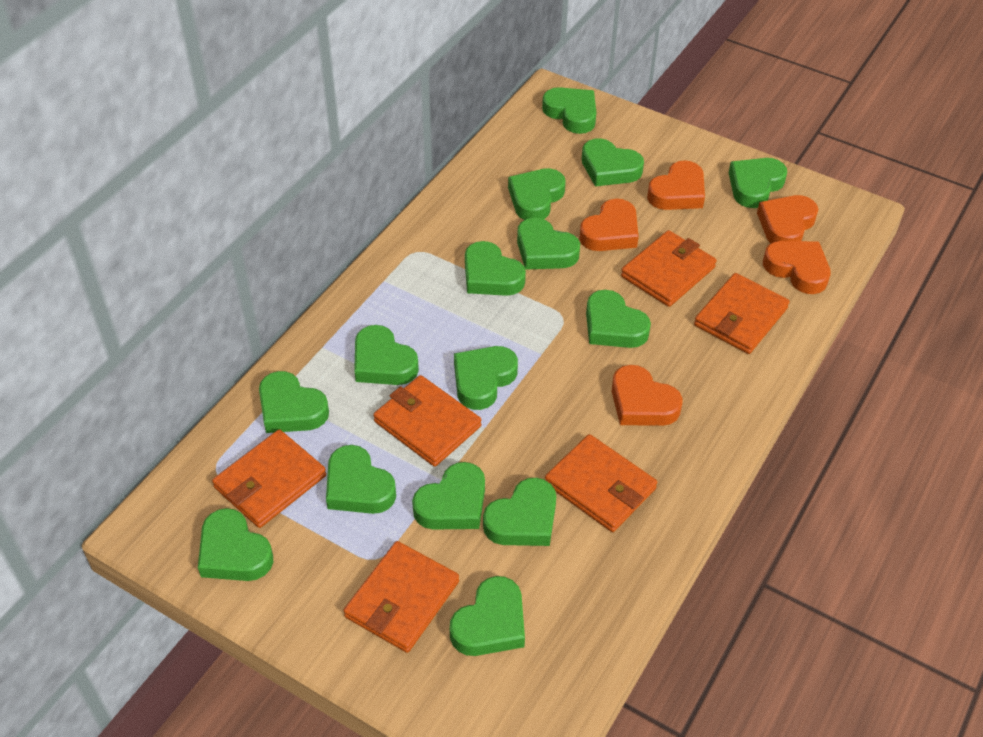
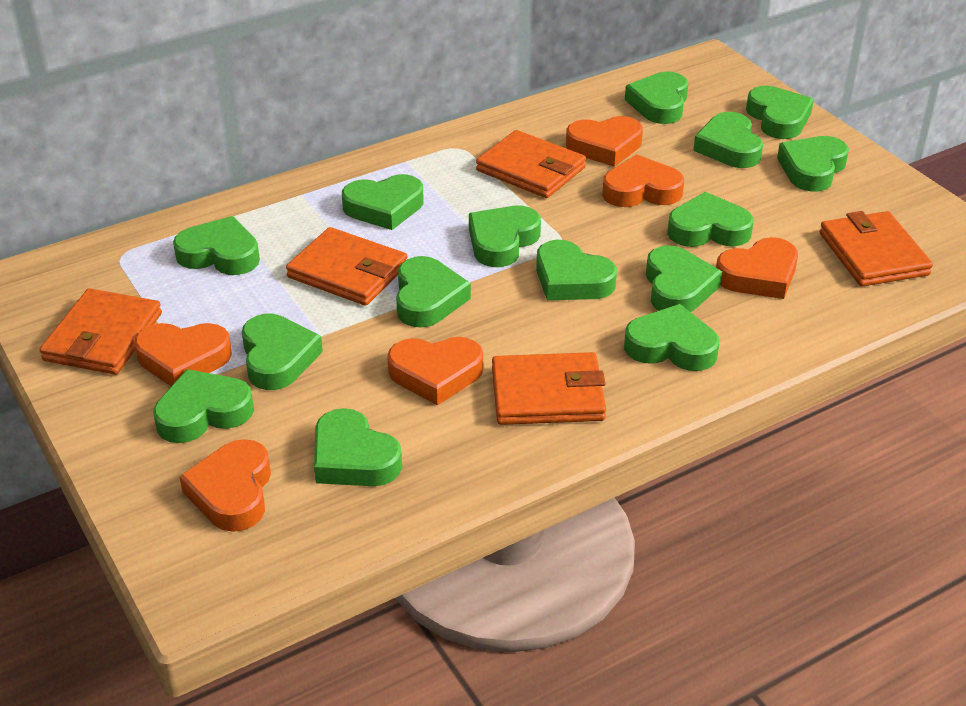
orange heart: [579,198,639,251] [612,365,683,426] [647,160,705,210] [757,195,818,244] [763,241,831,294] = 5 -> [135,323,232,386] [179,439,271,532] [387,337,483,405] [566,116,643,167] [602,154,684,207] [716,237,798,299] = 6
orange wallet: [212,429,326,528] [343,541,459,653] [373,375,481,467] [545,434,657,532] [621,230,717,307] [694,273,790,354] = 6 -> [40,288,162,375] [286,227,408,306] [476,130,586,198] [492,352,606,425] [820,211,933,287] = 5

